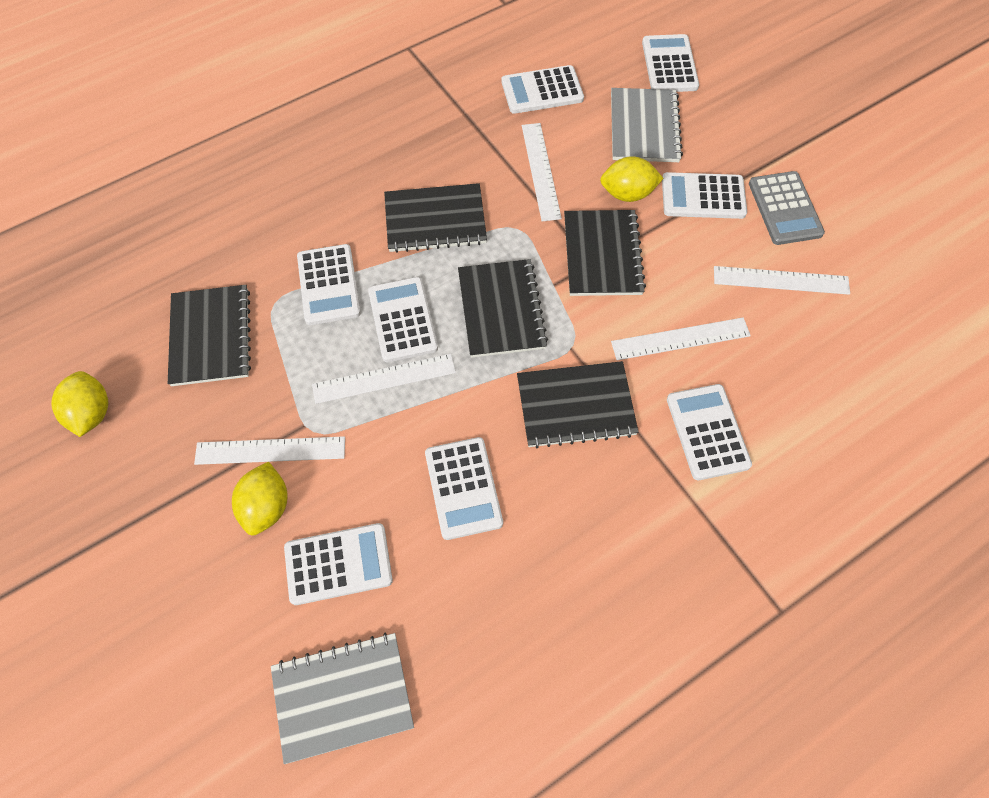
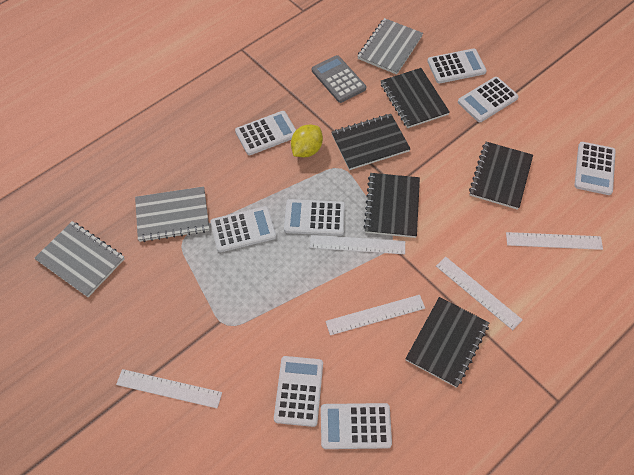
grey notebook: [271,633,414,764] [611,88,683,162] = 2 -> [34,221,124,297] [135,186,209,242] [358,18,423,75] = 3
yellow lemon: [51,371,108,437] [232,462,287,535] [600,156,664,202] = 3 -> [291,125,323,157] = 1

